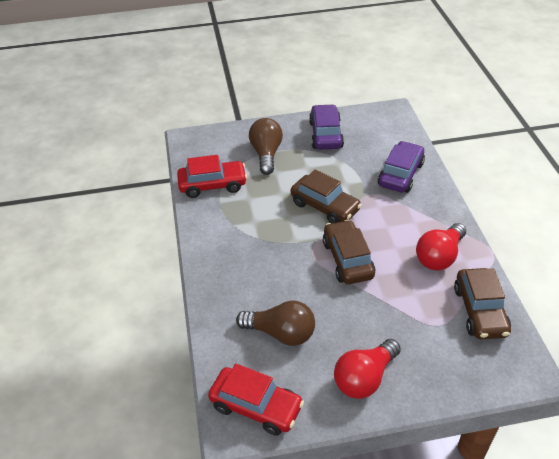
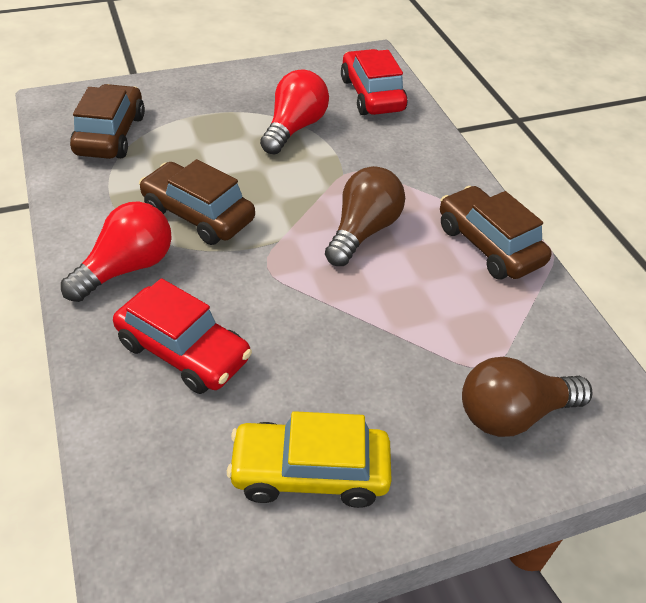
purple car: [309,104,344,150] [378,141,425,193] = 2 -> none = 0
yellow car: none = 0 -> [227,411,392,508] = 1

